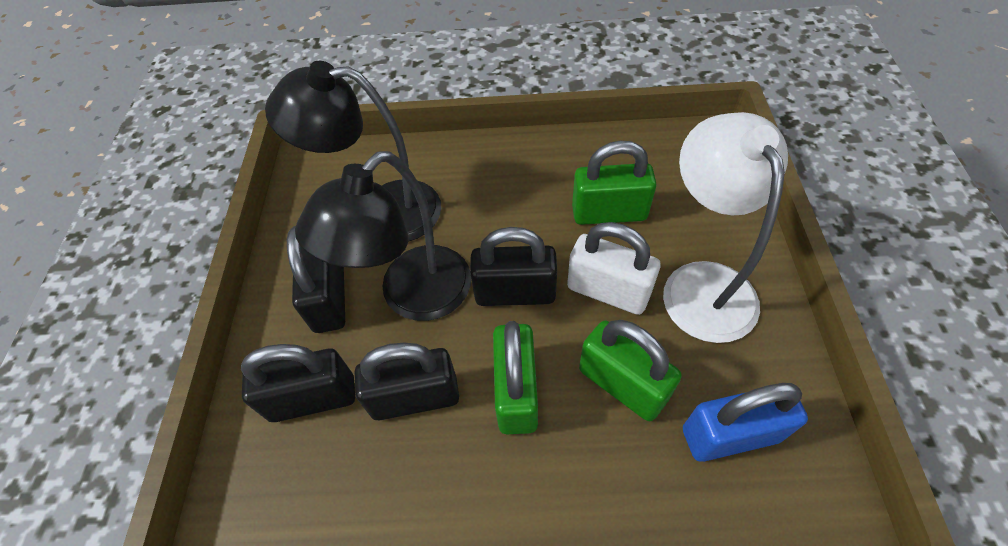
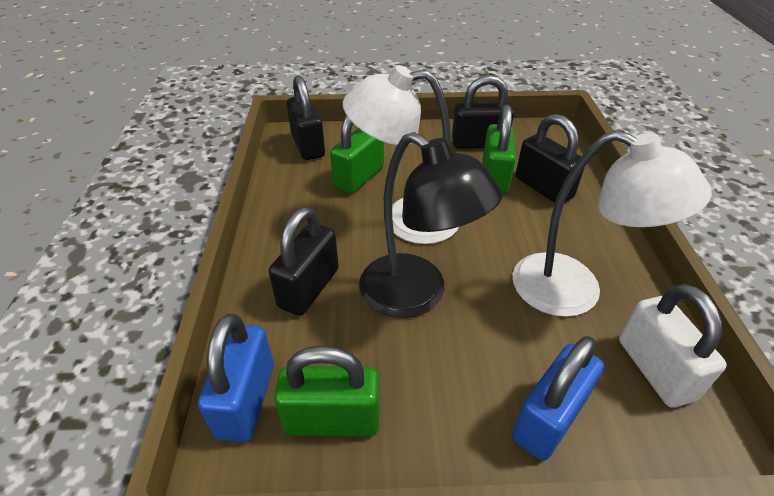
black lamp: [265,61,441,242] [295,151,471,321] = 2 -> [359,132,503,318] = 1
blue padlock: [683,383,808,462] = 1 -> [198,314,274,442] [512,336,604,461] = 2
white lamp: [663,112,788,343] = 1 -> [343,65,459,244] [513,130,712,317] = 2

